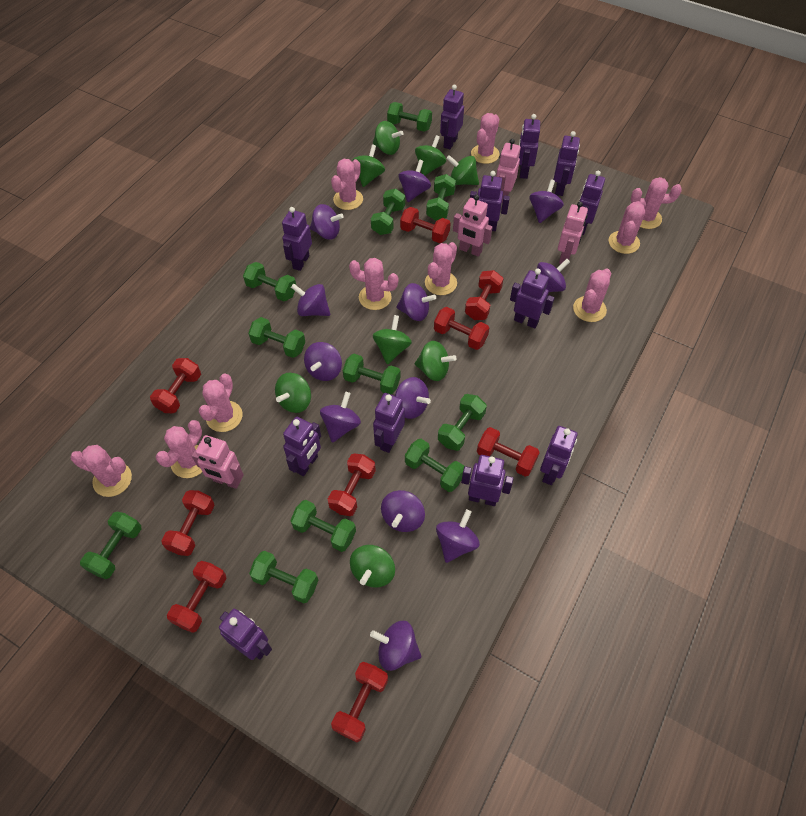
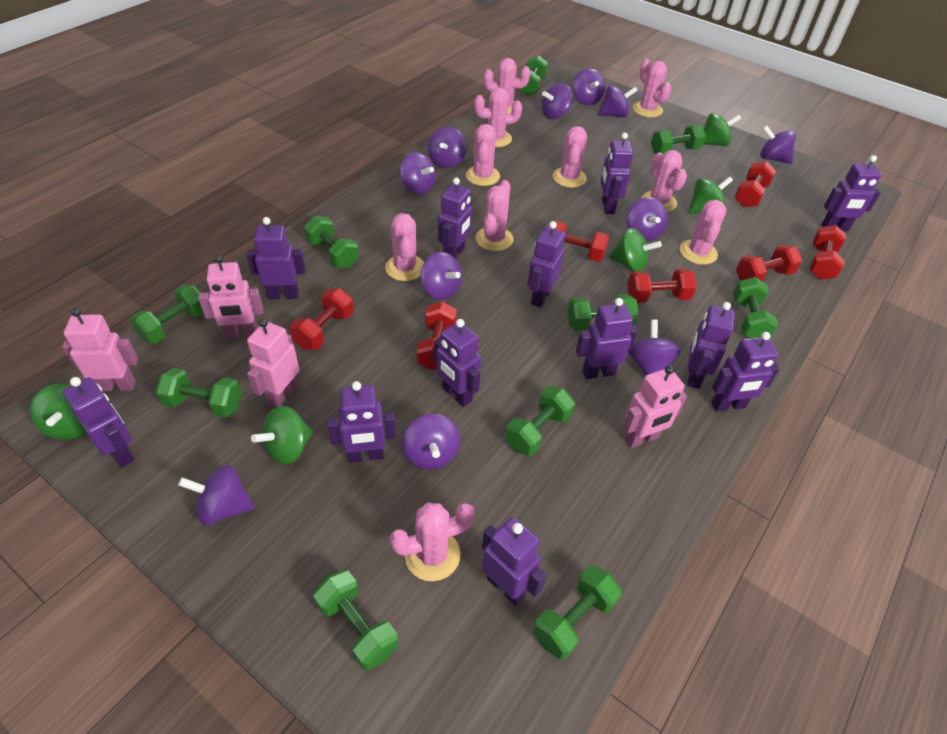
green dumbbell: [80,512,142,579] [243,262,296,301] [248,317,305,358] [249,551,318,603] [290,500,356,552] [343,354,400,394] [371,189,405,235] [387,102,432,132] [405,439,465,492] [426,174,456,221] [438,394,487,451] = 11 -> [130,285,203,344] [155,368,242,418] [304,216,359,268] [313,570,398,671] [505,386,575,456] [518,55,548,96] [533,565,622,660] [567,294,638,331] [651,125,706,154] [733,277,778,338] = 10
green spinning top: [275,373,311,413] [350,545,395,588] [352,144,385,187] [373,121,404,155] [373,315,412,364] [415,135,446,175] [415,341,457,381] [446,155,479,185] = 8 -> [30,384,86,440] [251,406,313,465] [609,228,662,271] [689,177,733,214] [704,113,741,146] = 5
purple spinning top: [291,284,330,316] [304,342,342,381] [310,204,344,240] [320,392,361,443] [370,621,421,671] [381,490,425,532] [395,377,431,419] [396,283,436,321] [399,160,431,202] [436,509,480,563] [529,179,564,223] [537,259,570,292] = 12 -> [178,465,255,525] [400,152,436,194] [402,414,460,470] [421,252,462,300] [428,127,467,168] [542,83,572,119] [573,68,605,105] [598,85,638,118] [627,197,667,241] [628,320,681,375] [760,125,796,164] = 11
red dumbbell: [150,358,201,413] [161,490,215,556] [167,561,227,633] [328,454,376,516] [331,662,388,742] [400,207,451,243] [434,307,489,350] [465,270,504,320] [477,427,540,477] = 9 -> [290,288,354,350] [417,301,457,370] [554,221,610,262] [627,269,697,303] [734,161,776,207] [736,245,802,281] [809,225,846,279] = 7

